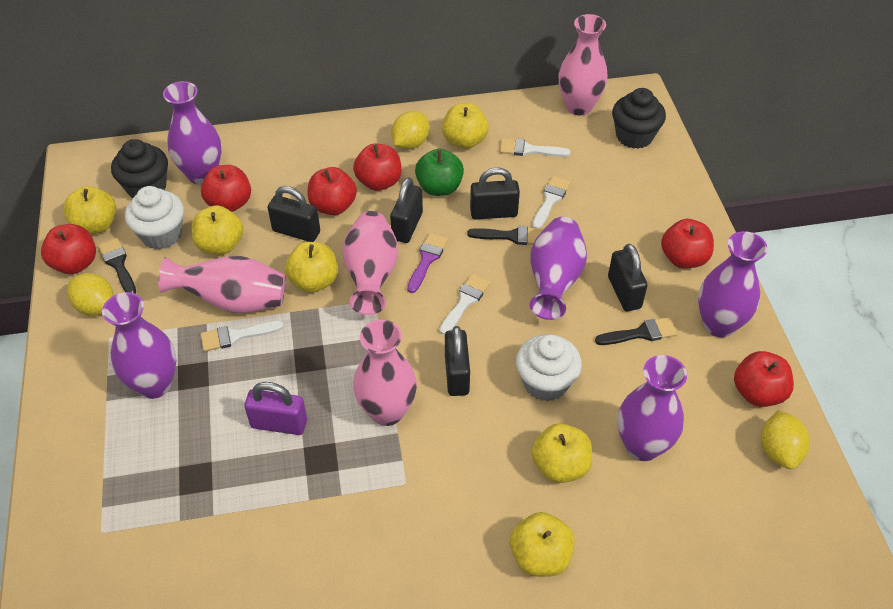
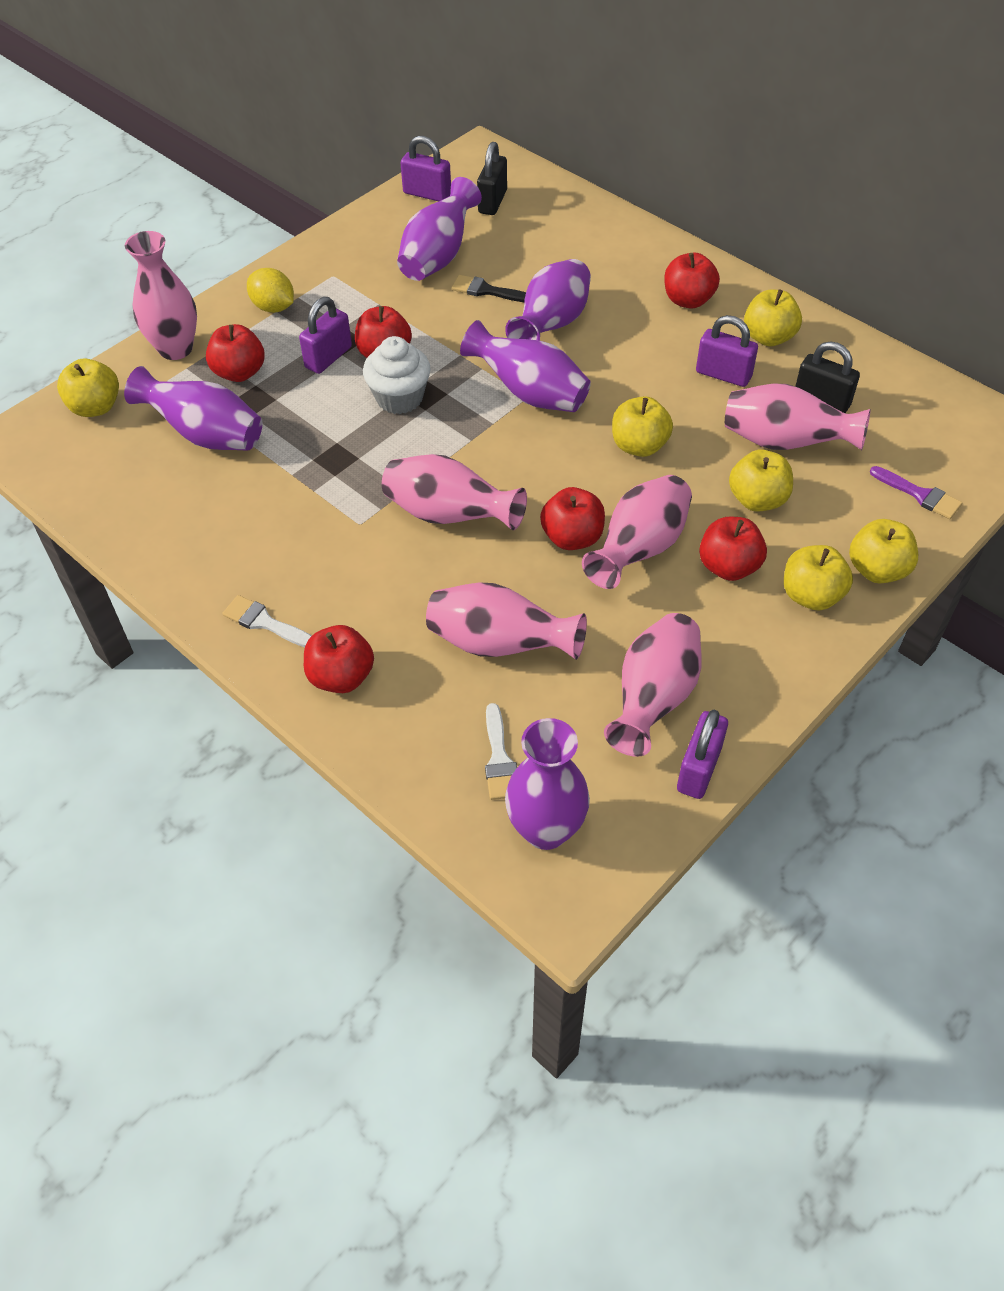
black brush: [98,238,136,294] [467,226,543,245] [595,317,677,345] = 3 -> [452,275,526,302] = 1
black cupcake: [111,139,168,198] [612,88,666,149] = 2 -> none = 0
black padlock: [268,186,320,242] [390,177,423,243] [445,326,470,396] [470,167,520,219] [608,244,648,311] = 5 -> [477,142,507,215] [795,341,860,413] = 2
green apple: [415,149,464,196] = 1 -> none = 0
pink vase: [158,256,286,313] [342,211,398,315] [353,320,417,426] [558,14,608,115] = 4 -> [125,231,197,360] [382,454,527,530] [426,582,587,660] [582,475,692,589] [604,613,702,757] [725,384,871,450] = 6
purple padlock: [244,382,307,435] = 1 -> [299,297,352,374] [401,136,451,201] [677,710,728,799] [696,315,758,387] = 4
white brush: [201,321,284,352] [439,274,490,335] [500,138,571,157] [532,176,571,228] = 4 -> [222,595,312,647] [485,703,517,800] = 2
white cupcake: [125,186,184,249] [516,334,582,402] = 2 -> [363,336,431,414] = 1
yellow lemon: [67,273,114,316] [391,111,430,149] [761,410,810,469] = 3 -> [247,268,294,313] = 1

